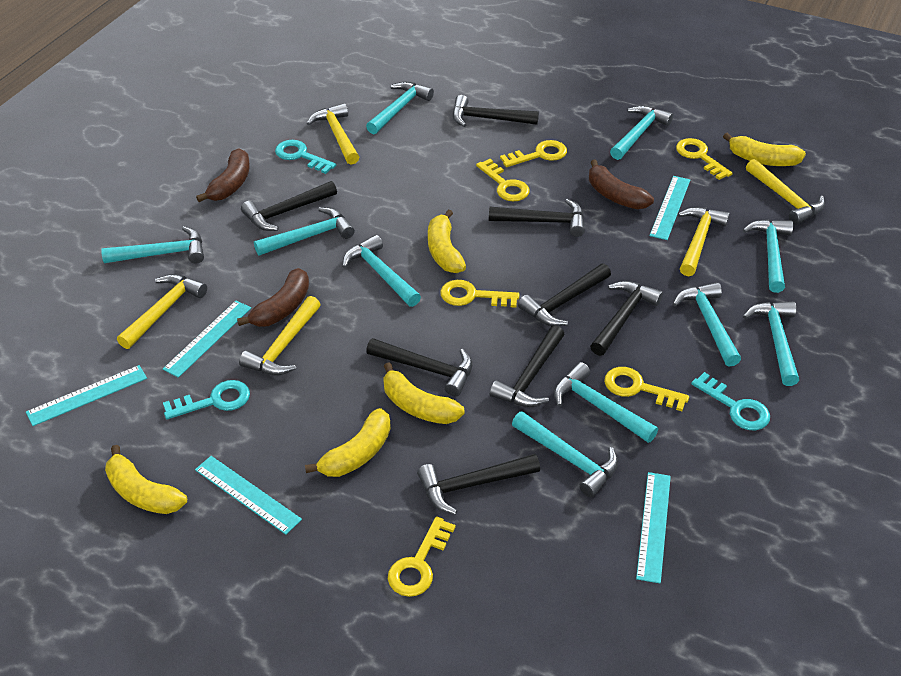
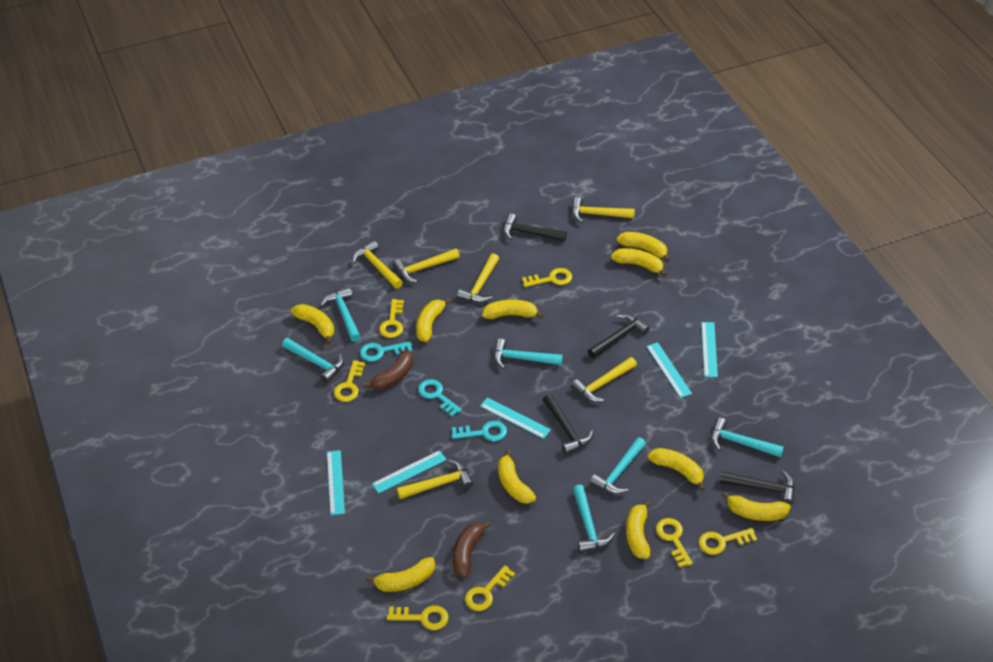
black hammer: [241,181,337,231] [366,338,472,396] [417,454,540,515] [453,95,539,127] [489,199,585,237] [490,325,565,407] [518,263,611,326] [590,281,663,356] = 8 -> [503,213,567,241] [543,394,593,454] [588,314,650,359] [720,471,795,505] = 4
brown banana: [196,148,250,202] [237,268,309,327] [589,160,654,209] = 3 -> [363,350,413,390] [453,521,491,578] = 2
turquoise hammer: [101,226,204,263] [254,207,355,256] [342,235,421,307] [366,82,434,134] [512,411,618,497] [554,362,658,443] [610,105,673,160] [673,282,741,367] [743,219,794,293] [743,301,799,386] = 10 -> [282,338,344,383] [321,287,361,342] [494,339,563,369] [573,485,615,553] [590,437,646,494] [711,418,784,458] = 6
yellow banana: [105,445,187,514] [305,408,391,477] [383,362,465,424] [428,209,466,273] [723,133,806,166] = 5 -> [291,304,334,344] [366,557,435,592] [416,298,451,342] [482,300,544,319] [498,449,536,504] [611,248,667,277] [617,232,670,262] [626,500,651,559] [648,448,705,491] [722,491,791,521] = 10
yellow hammer: [117,274,207,349] [239,296,321,375] [307,103,359,165] [678,207,730,276] [746,159,825,225] = 5 -> [352,241,403,289] [393,249,460,283] [397,459,474,499] [457,253,499,303] [571,357,637,402] [572,197,635,223] = 6
yellow key: [388,517,456,597] [440,280,519,308] [476,159,530,201] [500,140,567,167] [604,367,689,411] [676,138,733,180] = 6 -> [334,360,365,402] [379,299,404,338] [387,605,449,630] [465,565,515,611] [522,268,572,287] [656,518,693,568] [699,528,757,555] = 7

